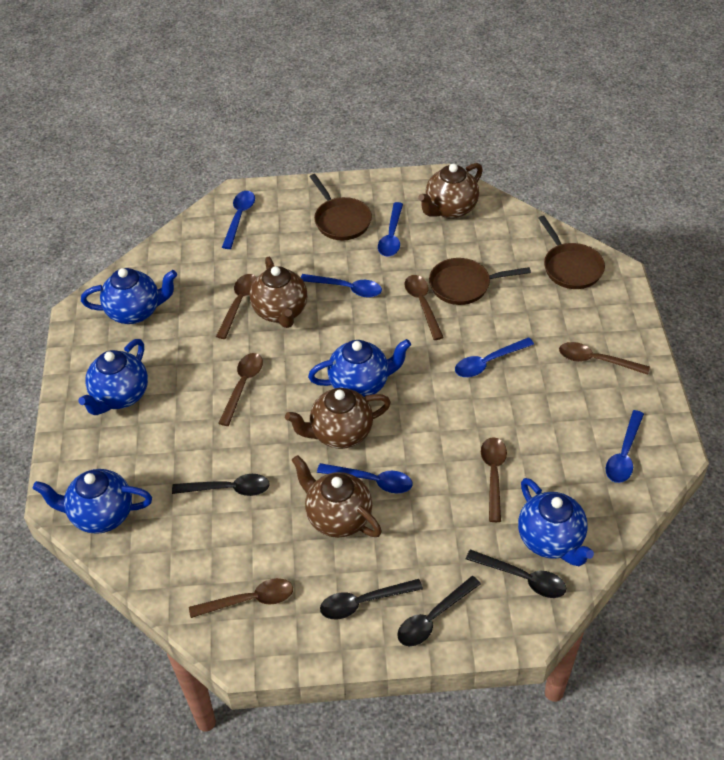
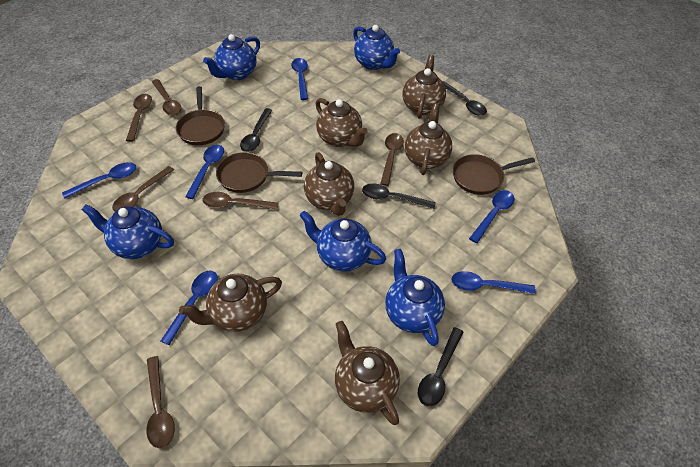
brown teapot: [250,257,308,328] [285,388,391,449] [292,455,382,538] [418,163,483,219] = 4 -> [179,274,282,332] [304,152,354,216] [316,98,368,147] [335,321,400,425] [402,55,446,119] [405,104,452,175] = 6

